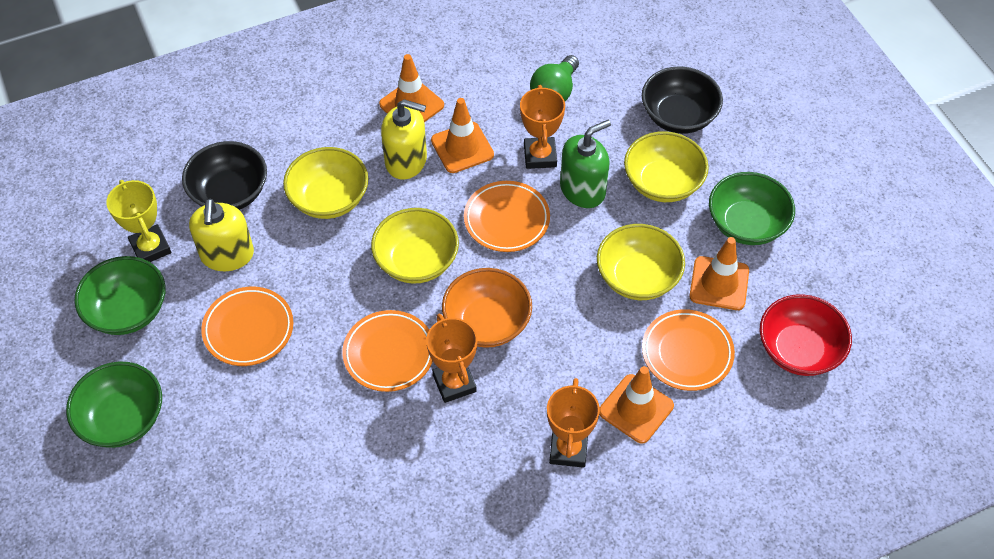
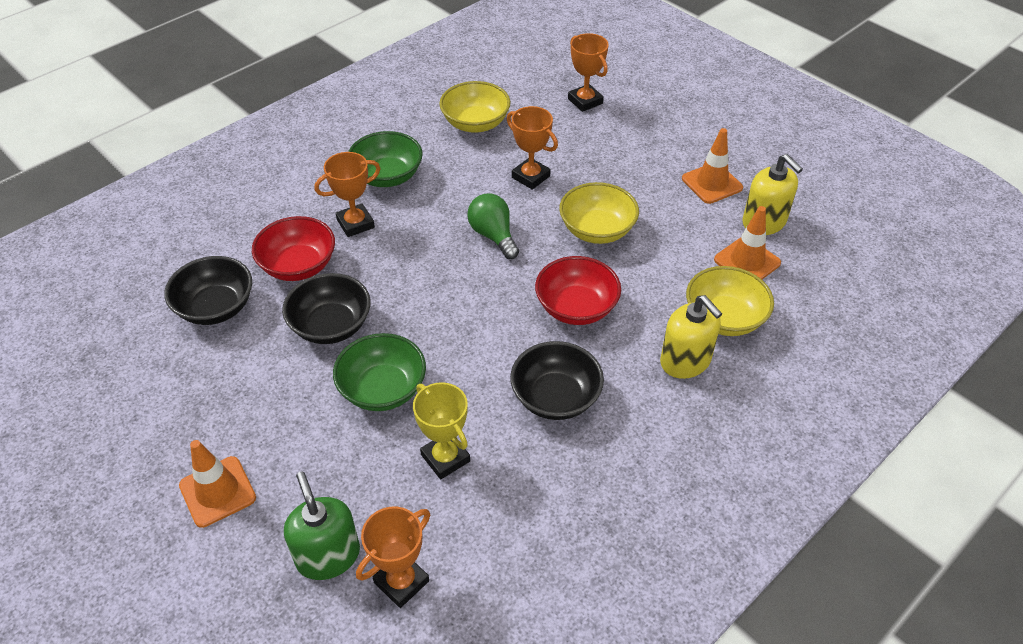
black bowl: [182,141,267,210] [642,66,723,134] = 2 -> [164,256,252,325] [282,273,371,344] [510,341,604,420] = 3
green bowl: [66,361,162,448] [74,256,165,335] [709,172,795,245] = 3 -> [333,333,426,411] [348,131,423,187] = 2
orange bowl: [442,268,532,348] = 1 -> none = 0
orange plate: [201,287,293,366] [342,310,433,392] [464,181,550,252] [642,309,735,391] = 4 -> none = 0
orange traffic cone: [379,54,444,122] [431,98,494,173] [599,366,674,444] [689,237,749,310] = 4 -> [179,440,256,528] [682,128,743,204] [714,206,781,279] = 3
orange trophy: [426,314,478,403] [520,85,565,169] [547,378,600,468] = 3 -> [314,152,381,237] [356,506,430,608] [507,106,558,190] [568,33,609,112] = 4
red bowl: [760,294,852,376] = 1 -> [252,216,335,281] [535,256,621,325] = 2
yellow bowl: [283,147,369,219] [371,208,459,284] [597,224,685,300] [624,131,709,202] = 4 -> [439,81,510,133] [559,182,639,244] [686,266,774,336] = 3

